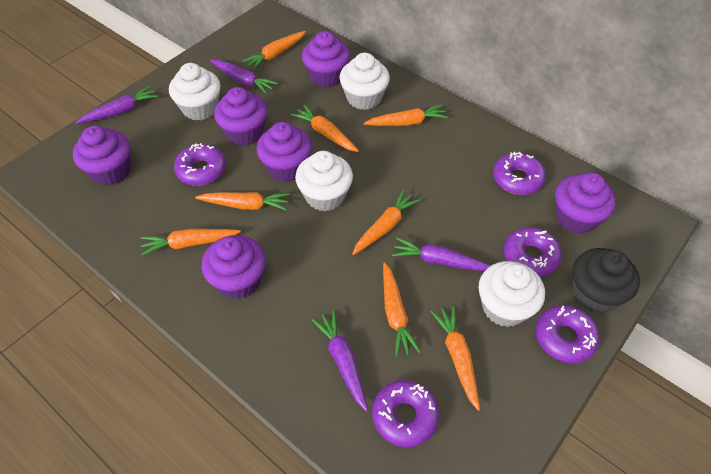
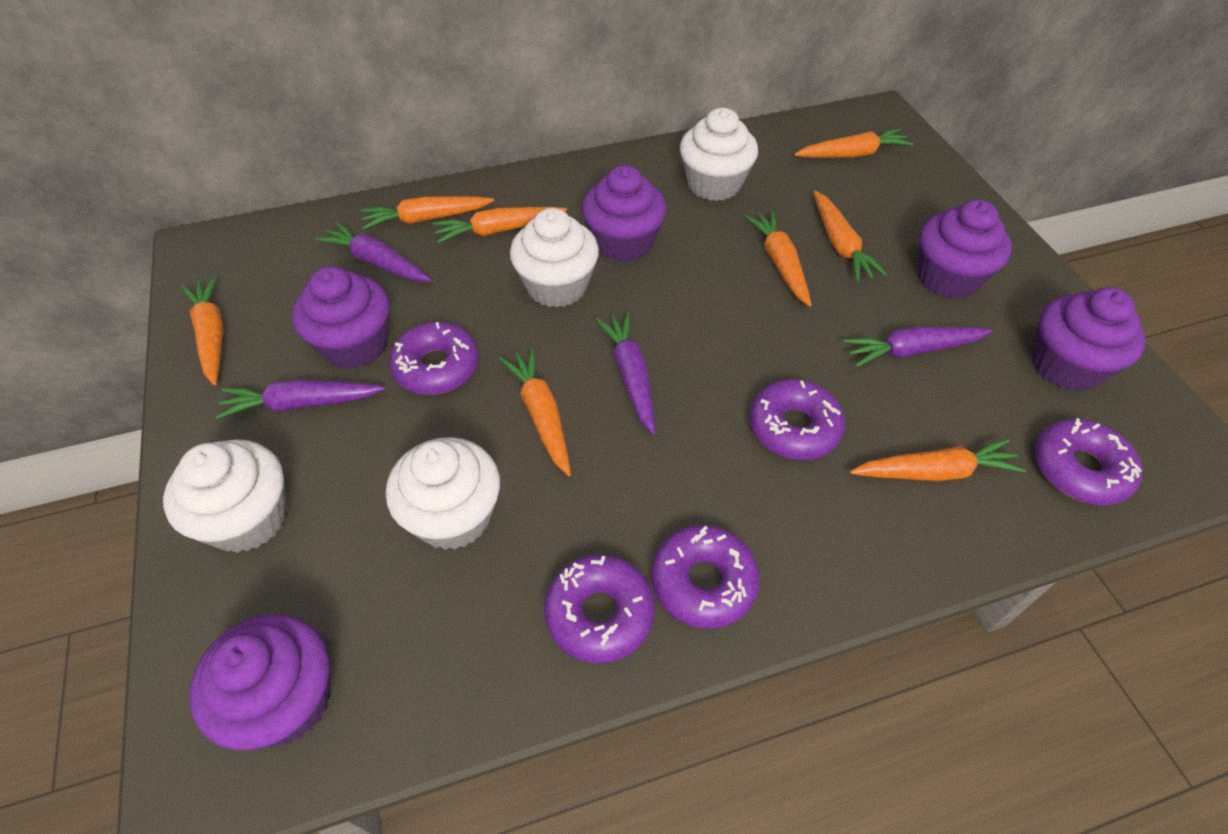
black cupcake: [573,248,640,313] = 1 -> none = 0
purple cupcake: [73,125,131,185] [201,235,266,299] [214,87,267,145] [256,122,312,182] [302,31,350,87] [555,172,616,234] = 6 -> [189,614,330,750] [292,266,389,369] [582,165,666,262] [918,199,1012,299] [1032,287,1146,391] = 5

